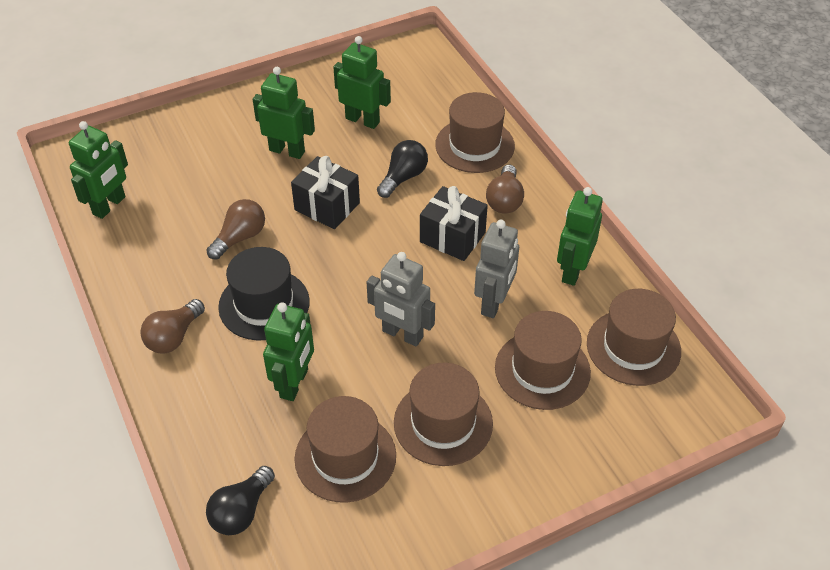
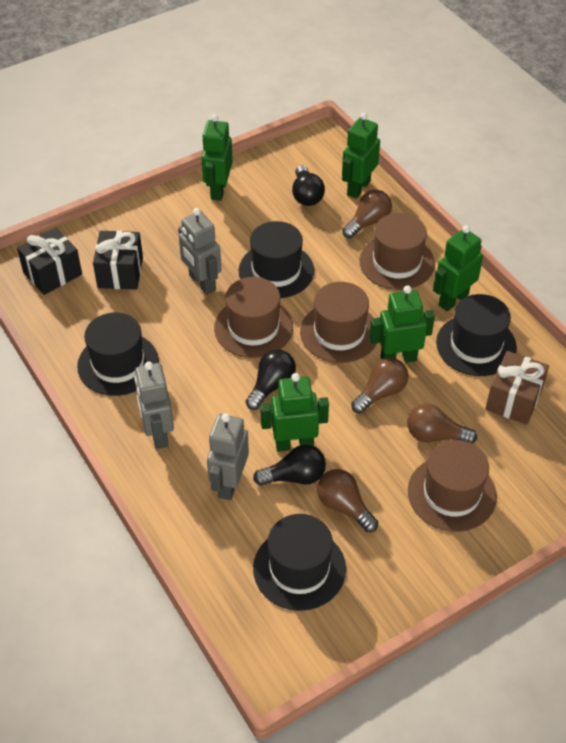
black hat: [218,247,310,341] = 1 -> [77,313,159,396] [239,221,314,298] [253,514,346,611] [436,294,517,376] = 4
black light bulb: [206,466,275,535] [377,140,428,198] = 2 -> [246,349,296,410] [253,445,326,486] [292,165,325,206] = 3
brown gift: none = 0 -> [485,351,549,425] = 1
brown hat: [294,396,396,503] [394,363,493,466] [435,92,515,173] [495,311,591,410] [587,289,681,386] = 5 -> [214,277,293,358] [300,282,377,363] [360,213,435,290] [408,440,497,532] = 4
brown light bulb: [140,299,205,353] [207,199,265,260] [486,165,524,214] = 3 -> [317,469,378,532] [342,190,392,239] [351,357,408,414] [407,404,477,444] = 4
grey robot: [367,252,435,347] [474,220,519,318] = 2 -> [134,362,174,449] [178,208,222,295] [207,413,249,500] = 3

